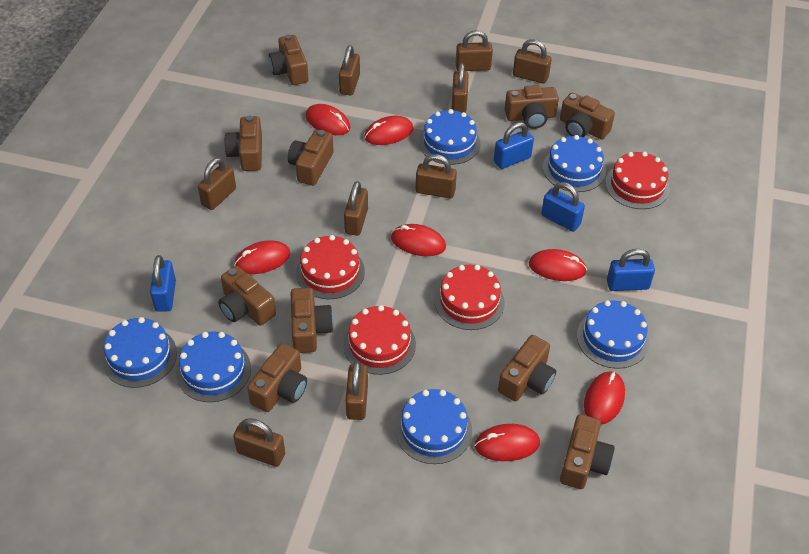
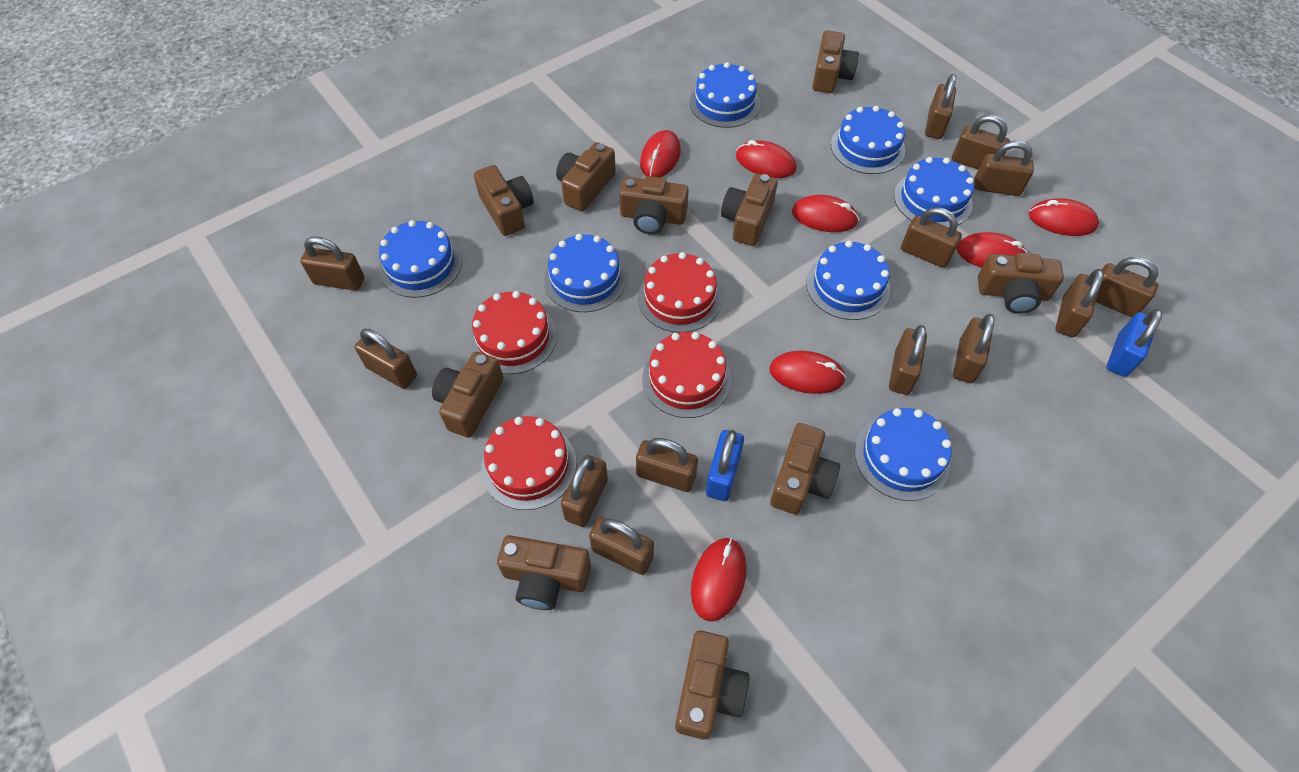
blue cake: [102,317,177,388] [176,332,251,402] [395,389,472,464] [419,109,480,165] [543,135,606,192] [577,300,649,369] = 6 -> [379,220,462,298] [544,234,626,312] [690,62,760,128] [806,241,890,320] [831,106,905,174] [855,408,952,501] [894,157,974,227] = 7
blue padlock: [150,255,176,312] [494,122,534,169] [541,182,585,232] [607,249,655,291] = 4 -> [706,430,744,501] [1107,309,1162,377] = 2
brown padlock: [198,158,236,210] [233,418,285,467] [339,45,360,96] [344,181,368,236] [346,361,368,420] [416,154,457,198] [452,63,469,113] [456,30,493,71] [513,39,552,84] = 9 -> [301,237,364,291] [355,329,417,389] [561,455,608,527] [589,517,654,575] [636,438,698,492] [889,325,927,395] [901,207,962,268] [925,74,956,139] [952,115,1010,169] [953,314,995,383] [974,141,1034,196] [1055,269,1104,337] [1096,257,1158,317] = 13

